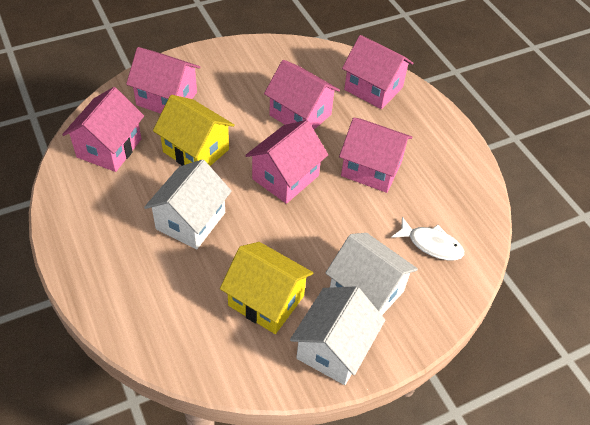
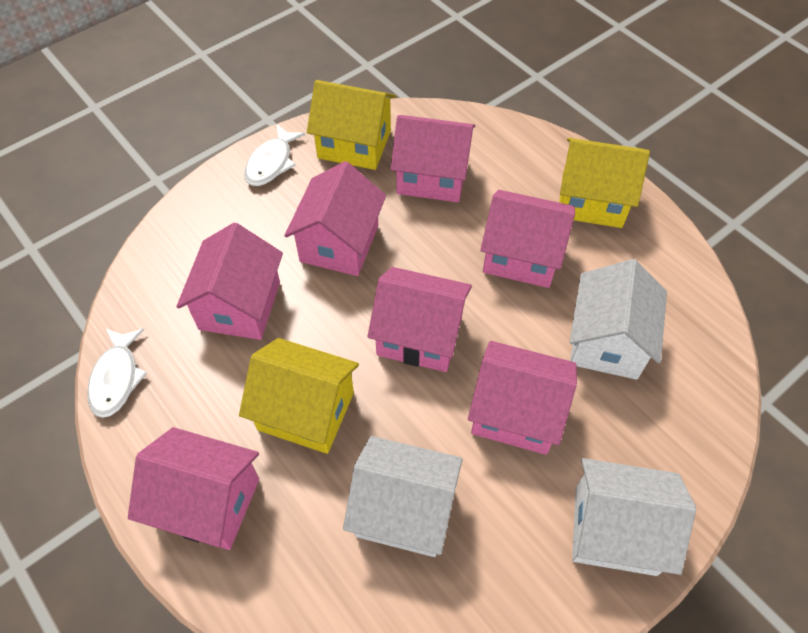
pink house: [62,87,144,172] [126,47,200,114] [245,120,328,204] [264,60,340,130] [339,118,413,193] [342,35,413,109] = 6 -> [128,427,259,550] [176,223,283,340] [284,161,386,276] [367,267,472,372] [391,115,475,202] [468,341,577,455] [480,190,575,288] = 7
white fish: [391,217,464,260] = 1 -> [87,328,147,418] [244,124,305,186] = 2
yellow house: [153,95,235,166] [220,242,313,334] = 2 -> [239,338,359,454] [307,80,396,170] [559,138,650,228] = 3

